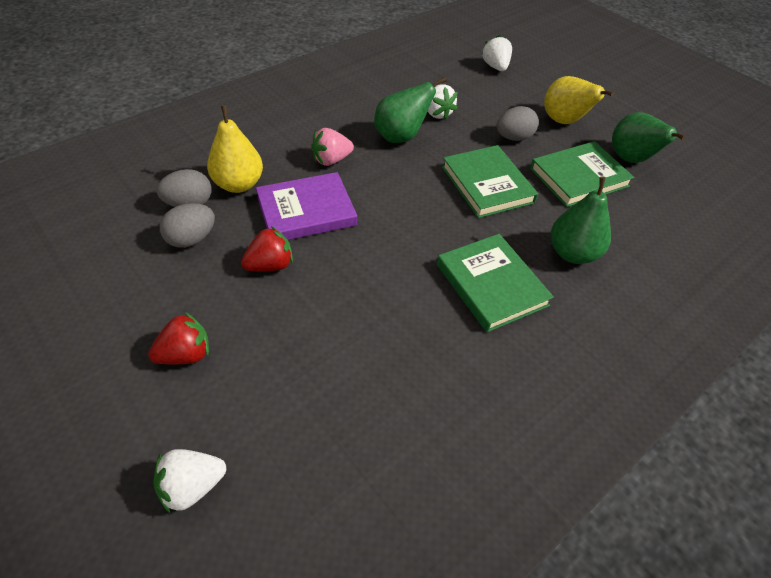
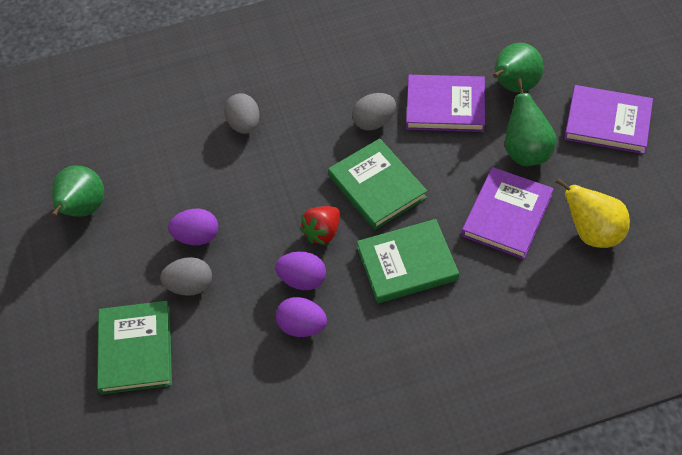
pink strawberry: [311,128,354,166] = 1 -> none = 0
purple book: [256,172,357,240] = 1 -> [406,75,485,132] [461,167,554,259] [564,85,653,154] = 3
purple egg: none = 0 -> [168,209,218,245] [275,252,326,290] [276,297,327,337] = 3
red strawberry: [148,312,209,364] [241,226,293,271] = 2 -> [300,206,340,245] = 1
white strawberry: [153,449,226,513] [428,84,458,120] [482,35,512,71] = 3 -> none = 0
yellow pear: [207,105,263,193] [544,76,614,124] = 2 -> [555,178,630,248] = 1

